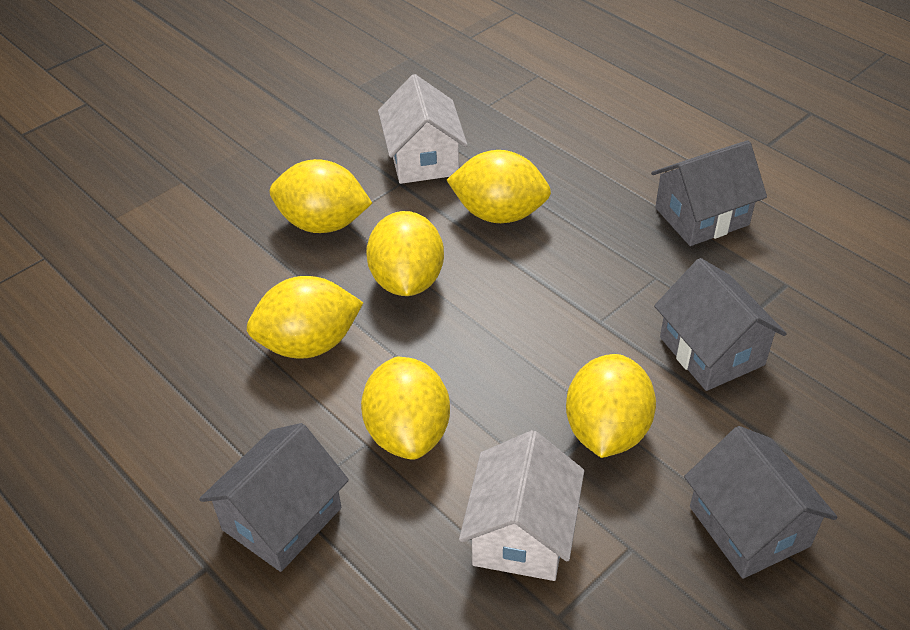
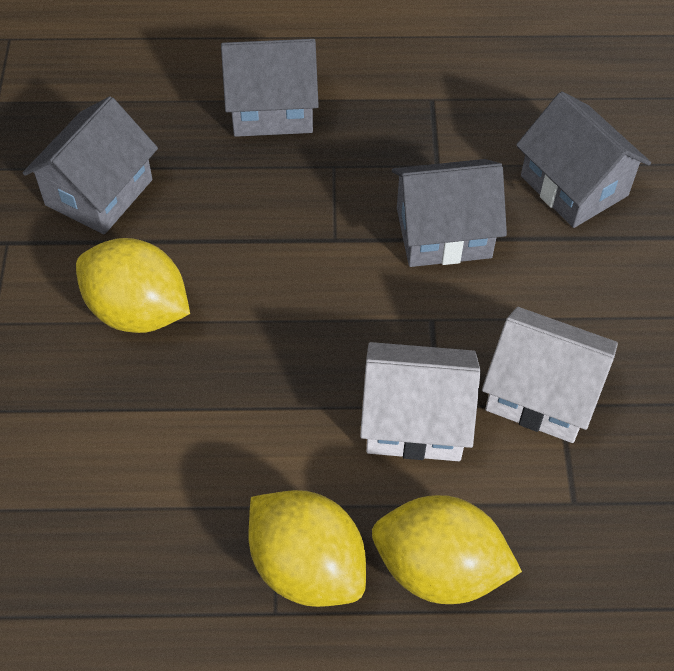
yellow lemon: [247,276,363,359] [270,159,372,233] [361,357,450,460] [366,211,444,296] [447,150,551,223] [566,354,656,458] = 6 -> [76,238,190,333] [249,490,366,607] [372,495,522,604] = 3

